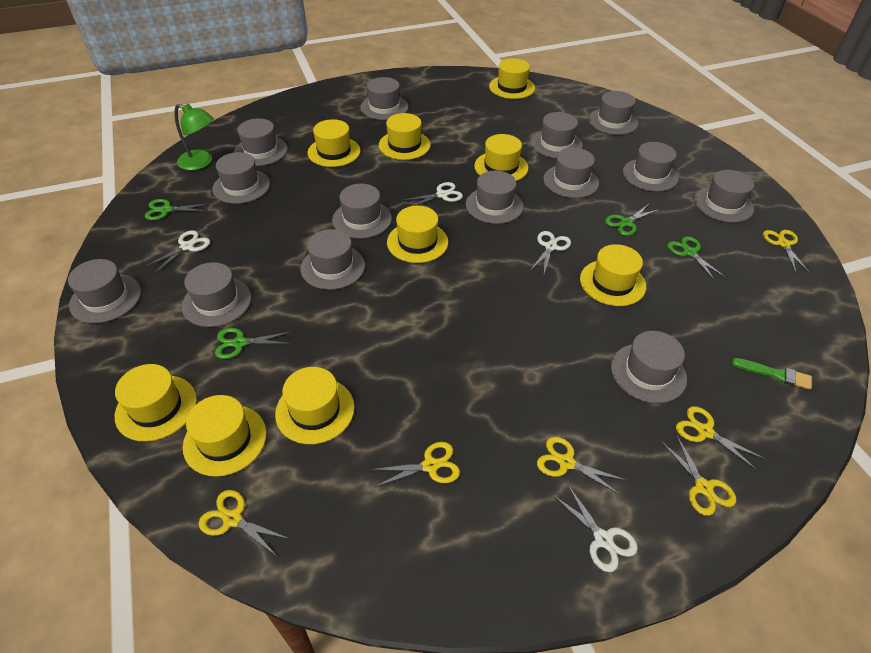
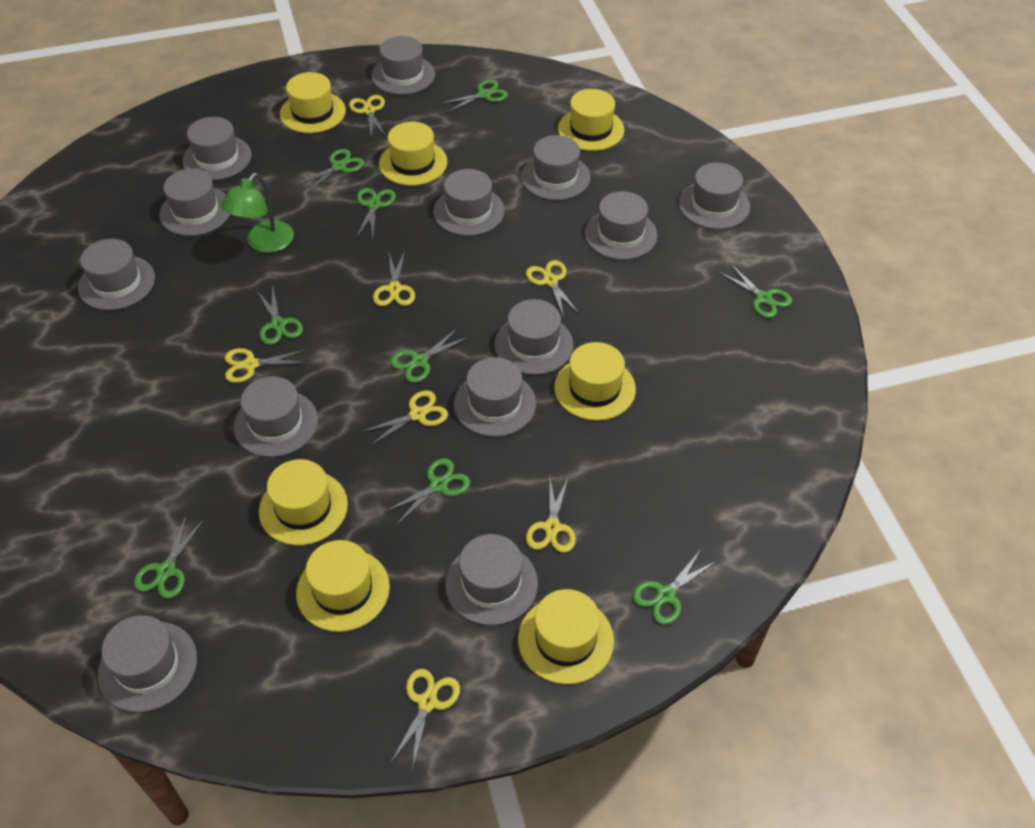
green brush: [732,358,812,390] = 1 -> none = 0
green scissors: [145,199,209,220] [215,328,291,359] [605,204,660,236] [667,236,726,281] = 4 -> [134,516,204,599] [256,284,303,345] [297,149,364,193] [357,188,396,237] [384,458,470,525] [390,328,469,383] [440,79,508,112] [632,551,717,625] [719,264,792,318] = 9
grey hat: [68,259,141,323] [182,262,251,327] [213,152,270,204] [234,118,288,166] [300,229,365,290] [332,184,392,239] [360,77,409,120] [466,171,523,224] [531,112,583,158] [543,148,599,198] [588,91,638,135] [611,331,687,403] [623,142,679,192] [694,170,754,223] = 14 -> [78,239,155,310] [98,615,197,712] [159,169,230,236] [182,117,252,180] [234,376,318,457] [372,36,435,95] [433,169,505,236] [445,534,538,625] [454,357,536,437] [494,299,573,375] [521,135,590,200] [585,191,658,260] [679,163,750,229] = 13
white scissors: [145,230,210,273] [403,182,463,206] [531,231,571,273] [553,485,638,572] = 4 -> none = 0
yellow hat: [115,364,197,442] [183,395,267,477] [275,367,355,444] [307,119,361,167] [379,113,431,160] [387,206,448,263] [474,134,528,181] [489,58,535,99] [580,244,646,306] = 9 -> [259,459,348,545] [280,72,346,133] [296,540,390,632] [379,122,447,186] [518,589,614,684] [554,342,636,421] [558,89,624,151] = 7
yellow scissors: [199,490,290,556] [371,442,460,487] [537,437,627,495] [661,434,736,516] [676,406,765,471] [763,230,810,273] = 6 -> [225,348,308,383] [349,95,386,138] [361,390,448,446] [373,251,415,306] [391,669,460,770] [526,260,580,318] [526,475,576,553] = 7

